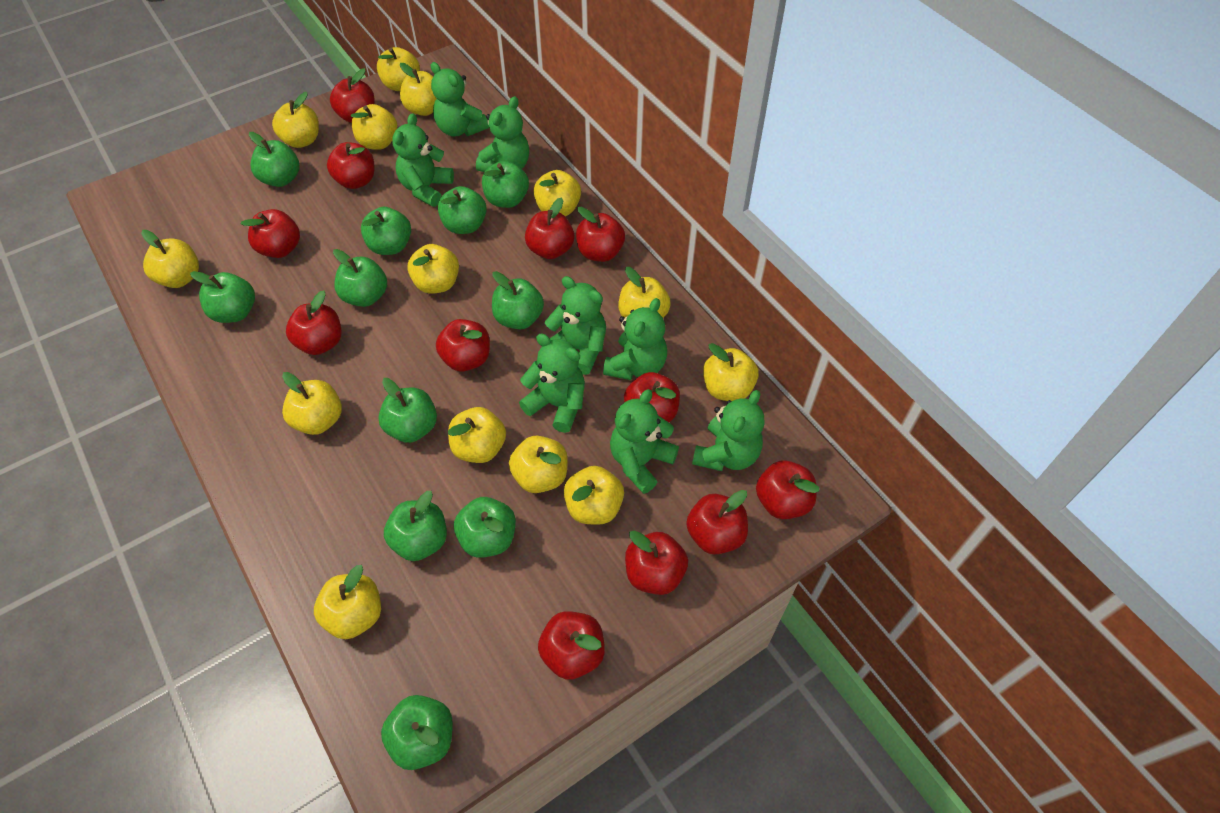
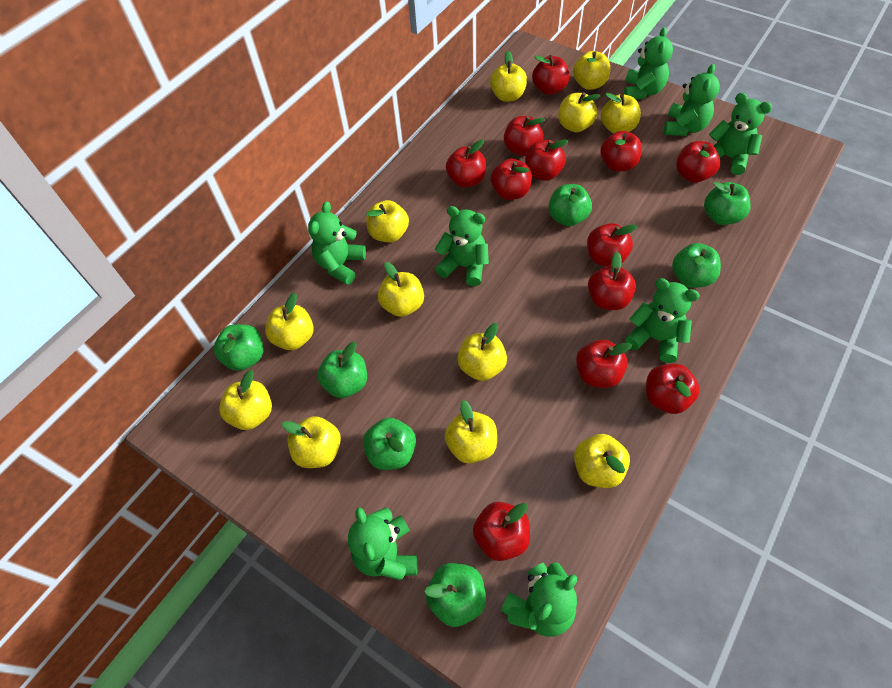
green apple: [190,271,255,323] [249,132,299,187] [333,249,387,307] [361,207,411,255] [378,378,437,443] [381,695,453,770] [384,491,447,561] [438,186,487,234] [454,497,516,558] [482,161,529,208] [492,271,544,329] = 11 -> [214,324,263,371] [317,342,367,398] [363,418,416,470] [424,563,486,627] [548,184,592,226] [672,243,721,288] [704,182,751,225] = 7
yellow apple: [141,230,199,288] [272,92,319,148] [282,372,342,435] [314,565,381,639] [351,104,397,150] [377,47,420,91] [400,63,437,116] [407,244,459,294] [448,407,506,463] [509,436,568,493] [534,170,581,216] [564,466,624,525] [618,267,671,318] [703,343,759,401] = 14 -> [219,370,272,430] [265,293,314,350] [282,416,341,468] [366,200,409,242] [378,262,424,317] [445,400,497,463] [457,323,507,381] [490,51,527,102] [558,92,600,132] [573,51,610,90] [574,434,630,488] [601,93,641,134] = 12

